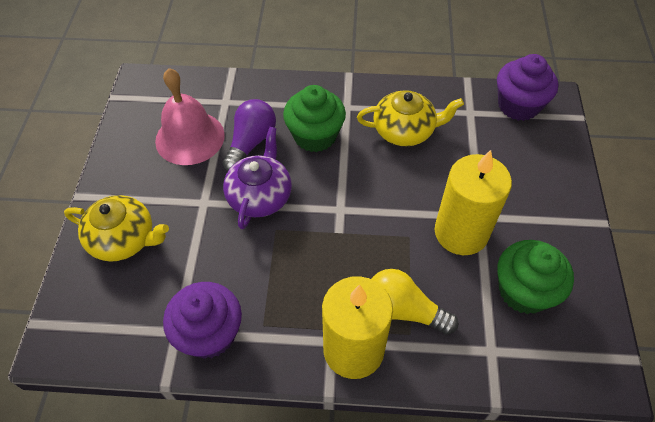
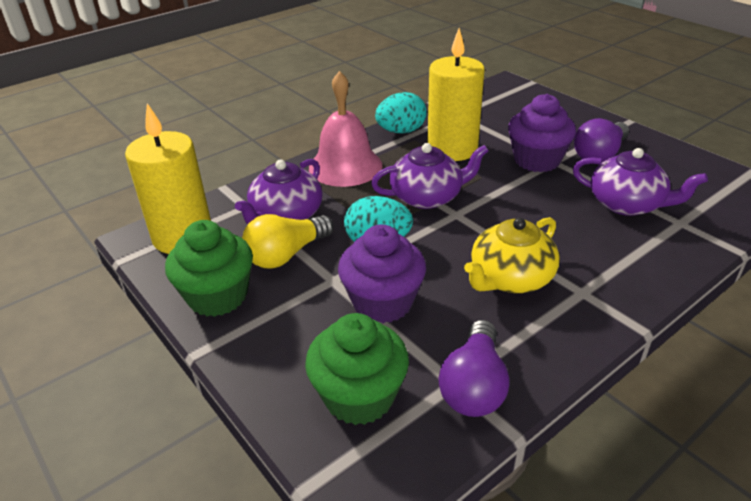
purple light bulb: [223,99,276,172] = 1 -> [438,320,510,417] [574,118,629,162] = 2
purple teapot: [223,127,292,229] = 1 -> [235,159,323,224] [371,143,489,209] [573,148,708,216] = 3
turquoise egg: none = 0 -> [344,196,413,242] [375,92,427,133] = 2
yellow teapot: [64,195,169,262] [357,90,464,146] = 2 -> [464,217,560,293] = 1

